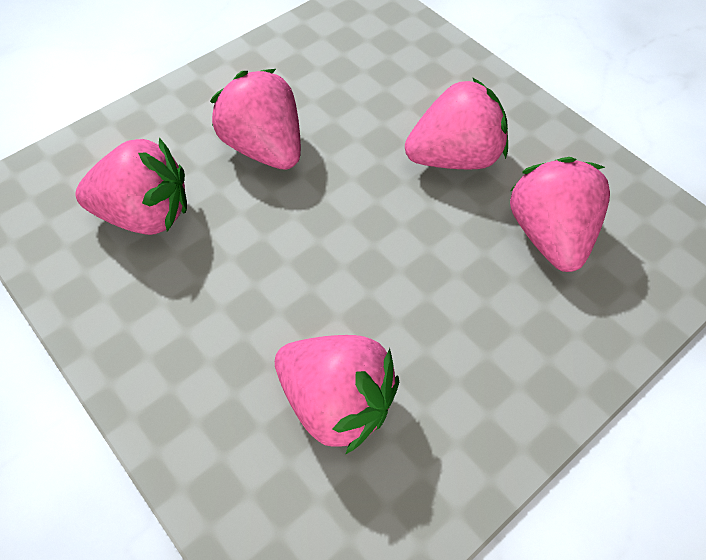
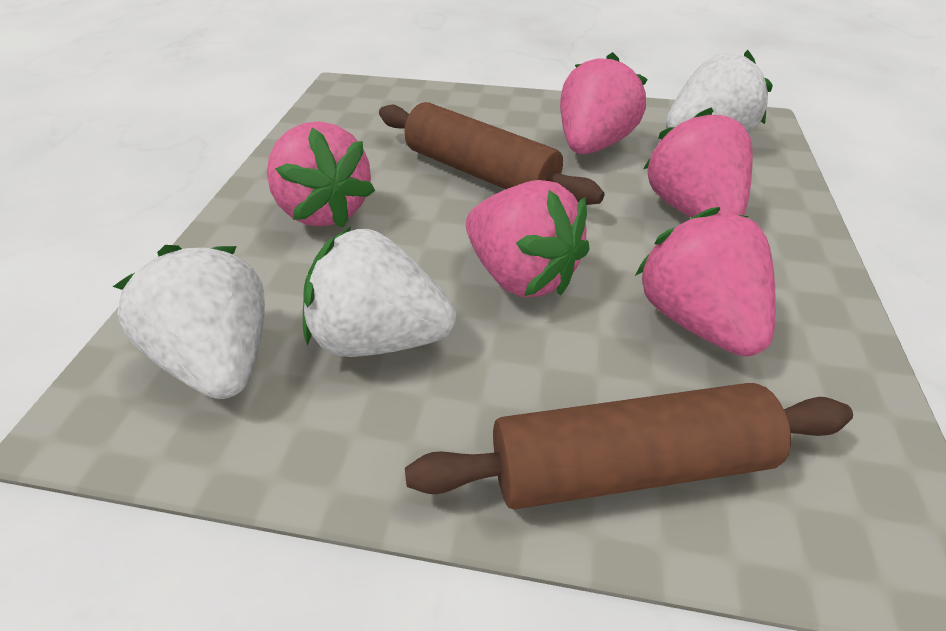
brown rolling pin: none = 0 -> [379,102,605,205] [405,383,853,509] = 2
white strawberry: none = 0 -> [113,245,265,399] [303,227,456,357] [666,50,773,134] = 3

